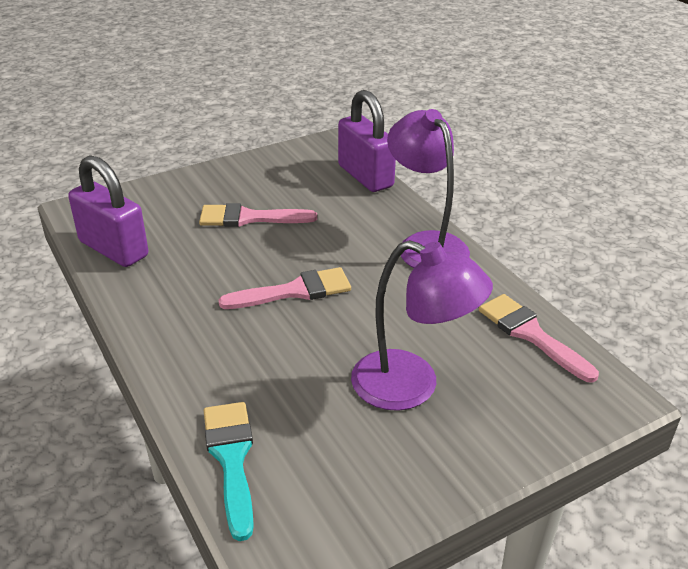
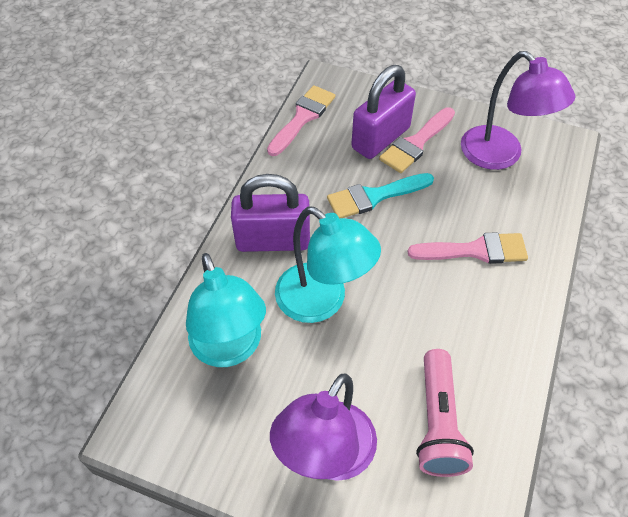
pink flashlight: none = 0 -> [416,349,474,477] = 1
turquoise lamp: none = 0 -> [186,253,266,367] [275,206,381,323] = 2

